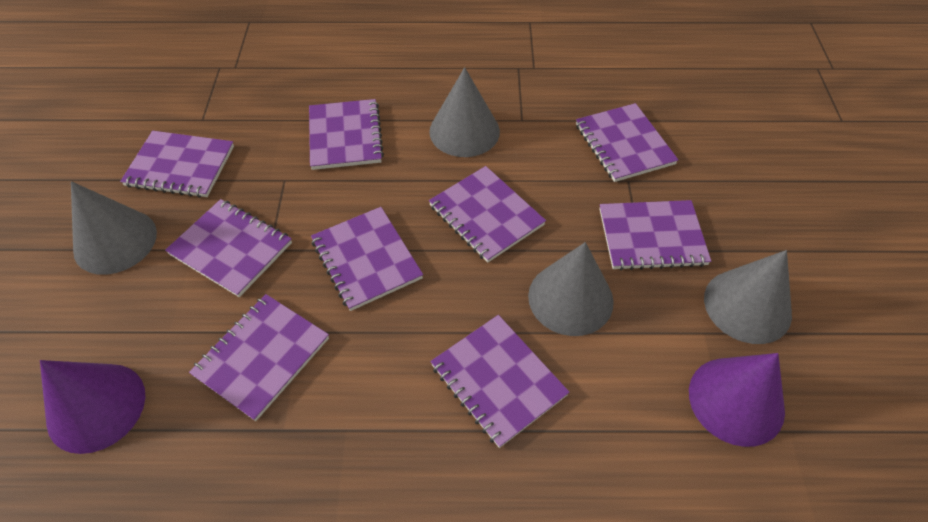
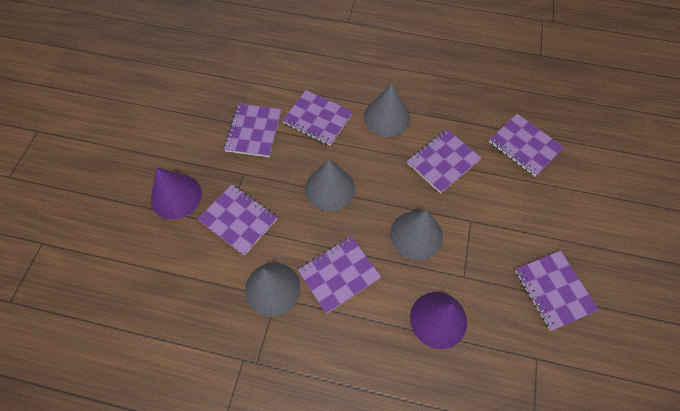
purple notebook: [120,131,234,198] [165,199,292,297] [189,294,329,421] [309,99,384,170] [311,207,423,311] [429,166,546,263] [430,315,570,448] [576,103,678,182] [599,200,711,271] = 9 -> [198,184,277,256] [224,104,281,157] [282,90,353,146] [298,236,381,314] [407,129,481,194] [489,114,564,176] [515,251,599,331] = 7

